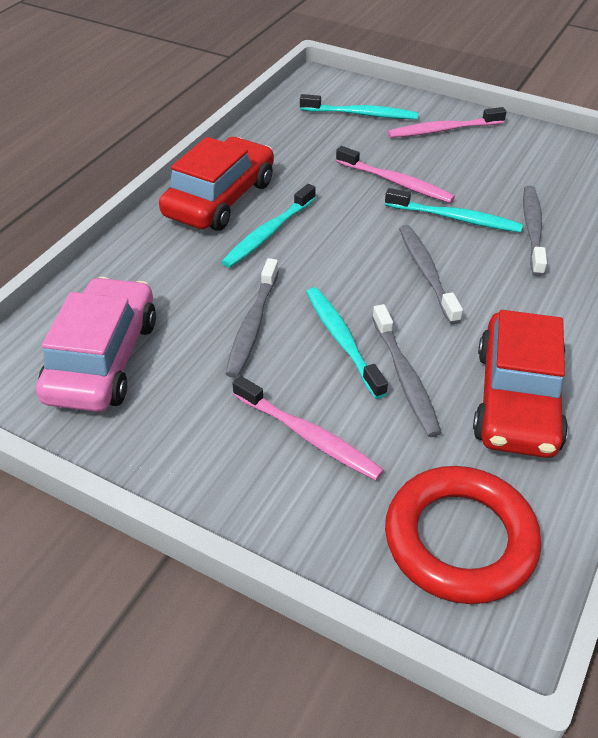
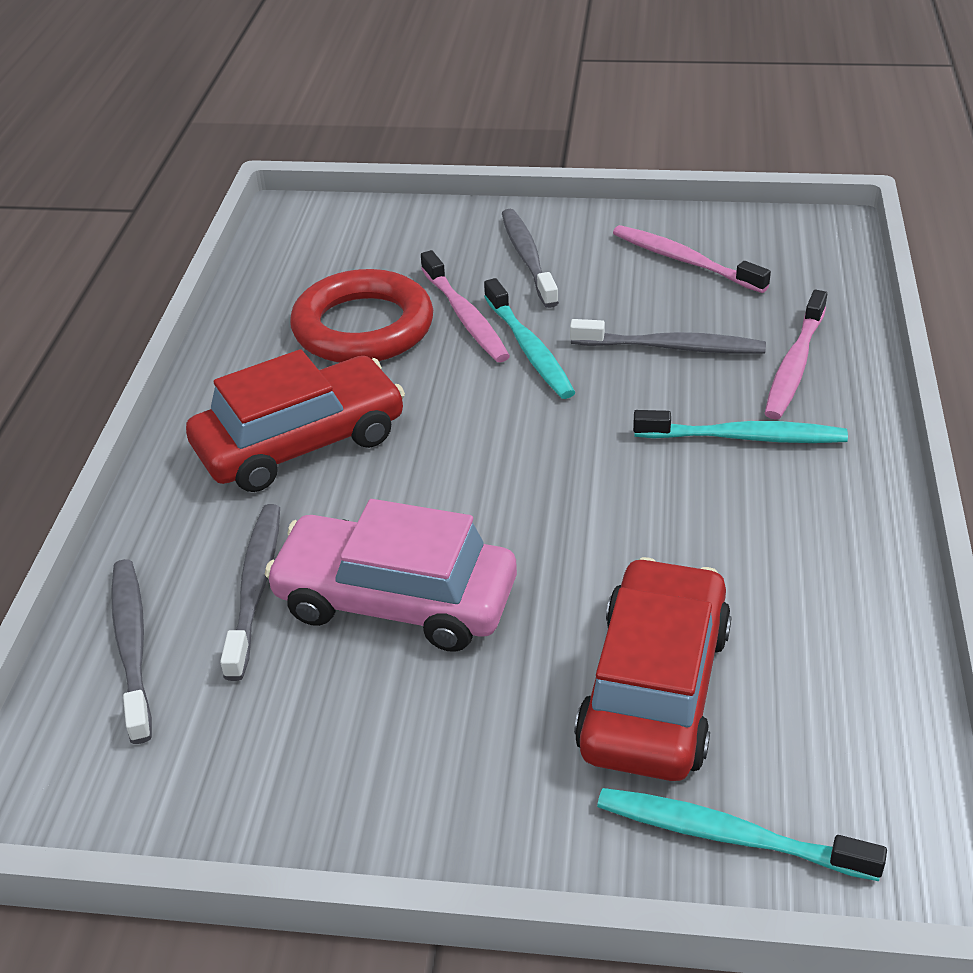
turquoise toothbrush: [221,184,316,268] [300,94,418,119] [306,287,388,399] [385,188,523,233] = 4 -> [484,278,576,399] [597,788,887,881] [633,410,848,443] = 3

